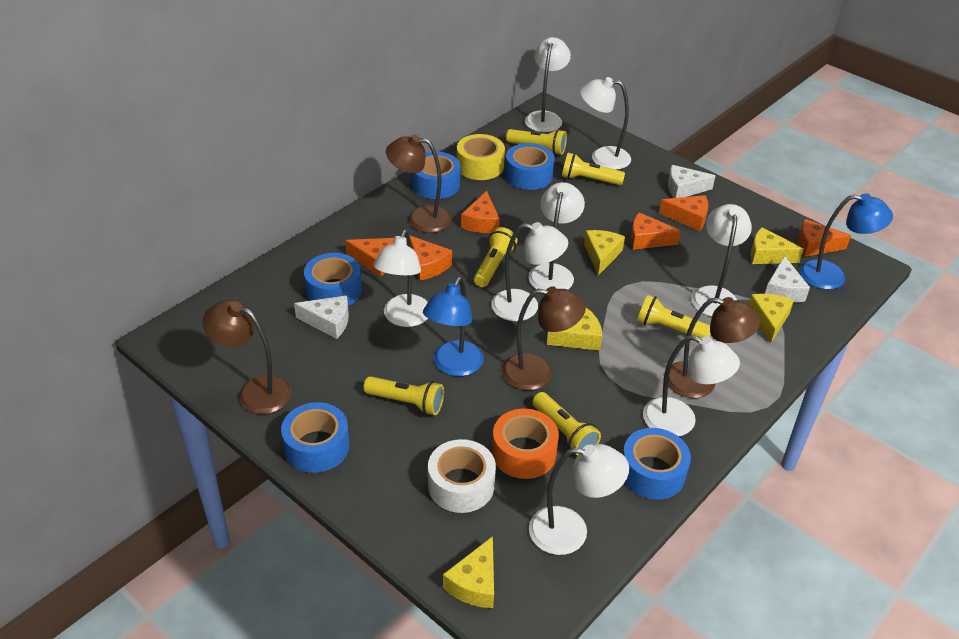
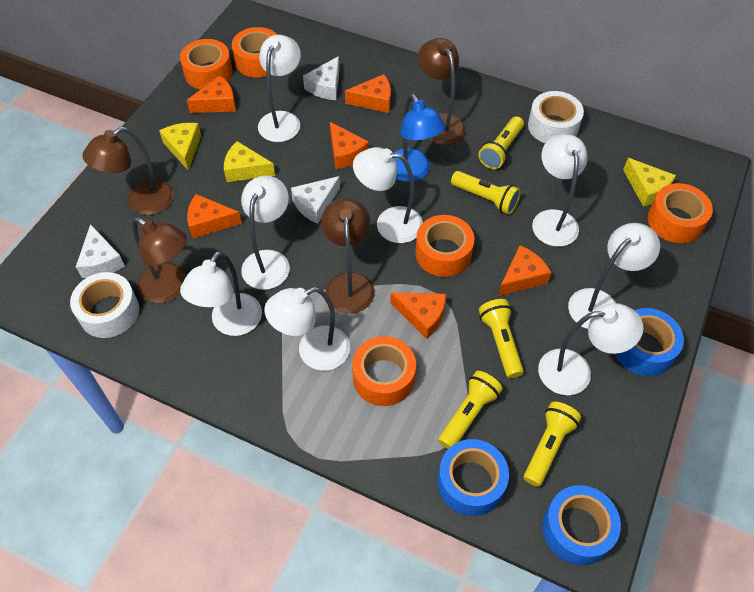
blue lamp: [423,277,484,376] [799,193,893,290] = 2 -> [393,94,446,182] = 1
blue tape: [281,402,349,473] [304,253,362,306] [411,152,460,199] [505,143,555,190] [623,428,691,500] = 5 -> [437,439,509,516] [542,485,621,565] [615,308,684,376] = 3
orange tape: [492,409,559,479] = 1 -> [180,39,233,89] [232,27,277,77] [352,336,416,406] [415,215,474,277] [648,183,713,243] = 5
white tape: [428,439,496,513] = 1 -> [70,272,139,338] [528,91,584,143] = 2
yellow cheese: [443,536,494,608] [547,307,602,351] [584,230,625,275] [749,294,794,344] [750,227,804,264] = 5 -> [159,123,201,171] [224,141,275,182] [623,158,676,207] = 3
yellow flashlight: [363,376,444,415] [474,227,518,287] [506,129,567,155] [532,392,601,456] [562,153,625,185] [637,295,711,338] = 6 -> [438,371,503,449] [451,171,521,215] [478,116,524,169] [479,299,524,378] [524,402,581,487] = 5
yellow tape: [457,134,505,180] = 1 -> none = 0

